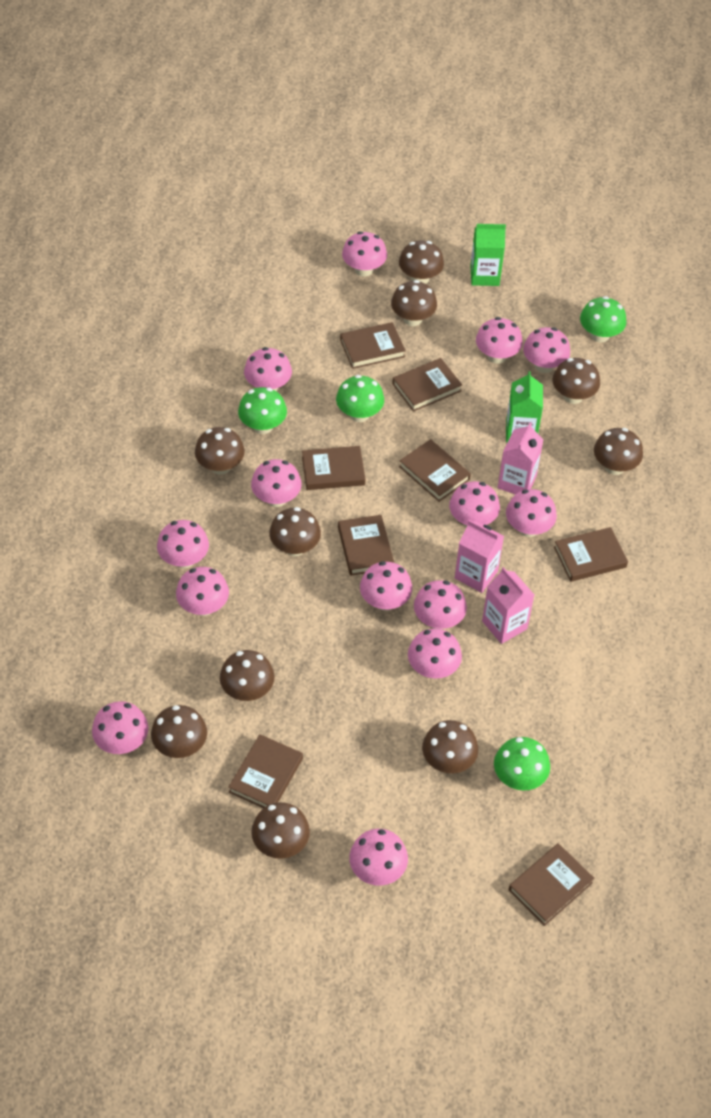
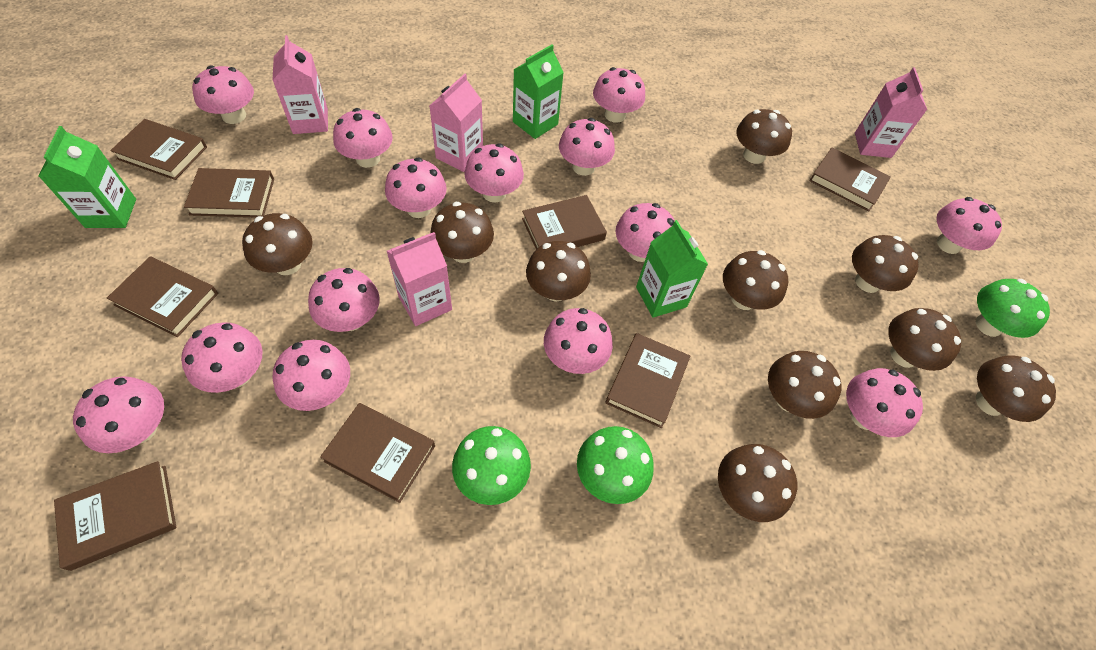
green carton: [470,224,506,286] [506,371,543,443] = 2 -> [39,126,136,228] [513,44,564,139] [636,220,708,318] = 3
green mushroom: [238,387,287,434] [336,375,384,422] [494,737,550,791] [580,296,626,342] = 4 -> [452,426,531,505] [577,426,654,504] [976,279,1050,338] = 3
pink carton: [455,520,504,593] [482,567,534,644] [498,422,543,494] = 3 -> [273,35,328,134] [387,232,452,326] [430,74,483,172] [855,67,927,158] = 4

